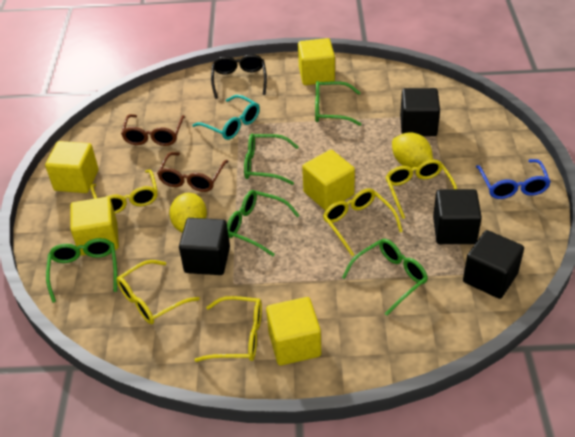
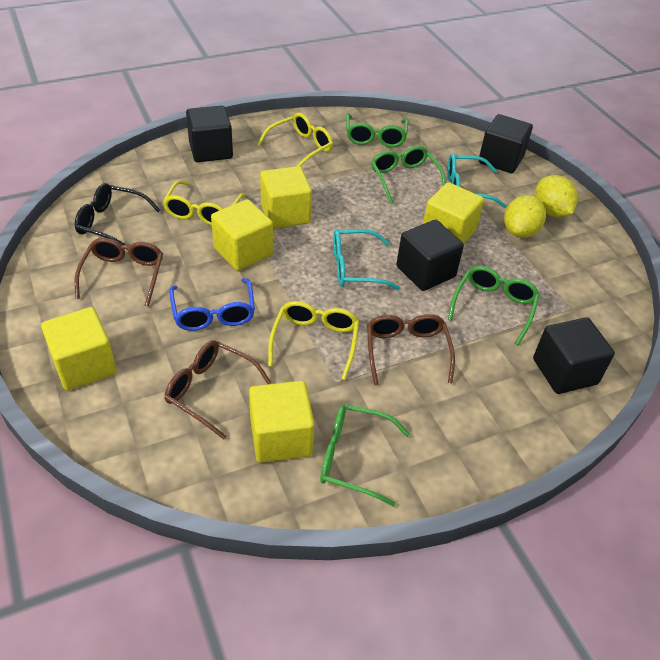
brown glasses: [121,114,185,146] [157,152,229,192] = 2 -> [75,238,163,306] [165,340,271,439] [367,314,455,385] = 3
green glasses: [46,238,117,303] [227,190,300,256] [244,134,299,185] [315,81,362,126] [342,239,428,316] = 5 -> [320,404,410,507] [346,113,408,147] [371,146,446,204] [448,266,540,345] = 4
turquoise glasses: [192,95,260,140] = 1 -> [333,229,400,290] [447,153,506,208] = 2
yellow glasses: [90,169,158,214] [116,260,200,324] [195,296,262,362] [323,188,403,256] [386,159,457,219] = 5 -> [163,180,245,226] [257,113,333,167] [268,301,359,380] = 3

